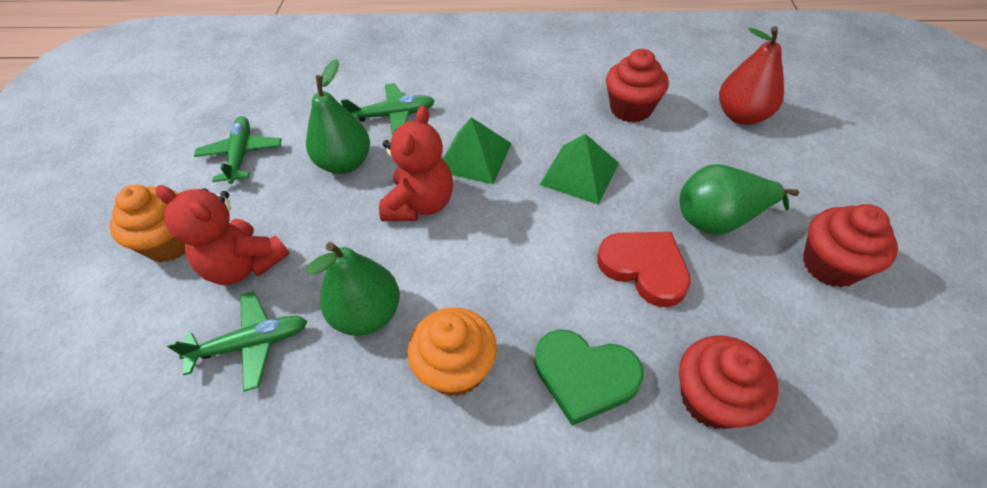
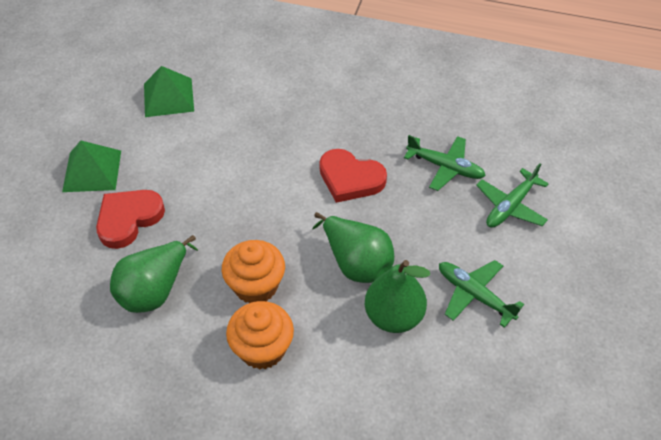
green heart: [535,329,644,426] = 1 -> none = 0
red cupcake: [606,49,669,123] [679,335,779,429] [803,204,898,287] = 3 -> none = 0
red heart: [597,232,691,307] = 1 -> [96,190,165,249] [319,149,387,203] = 2
red pear: [719,26,784,125] = 1 -> none = 0
red teddy bear: [156,185,290,285] [379,106,453,221] = 2 -> none = 0

